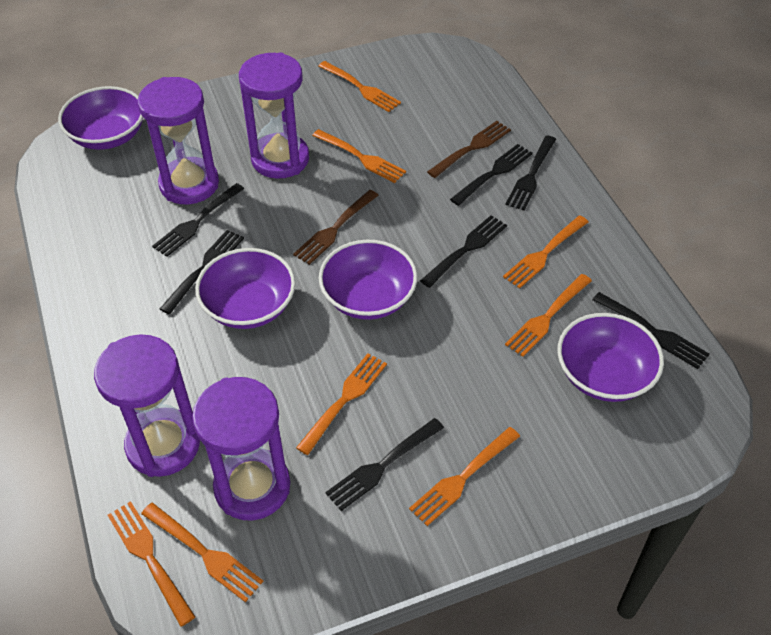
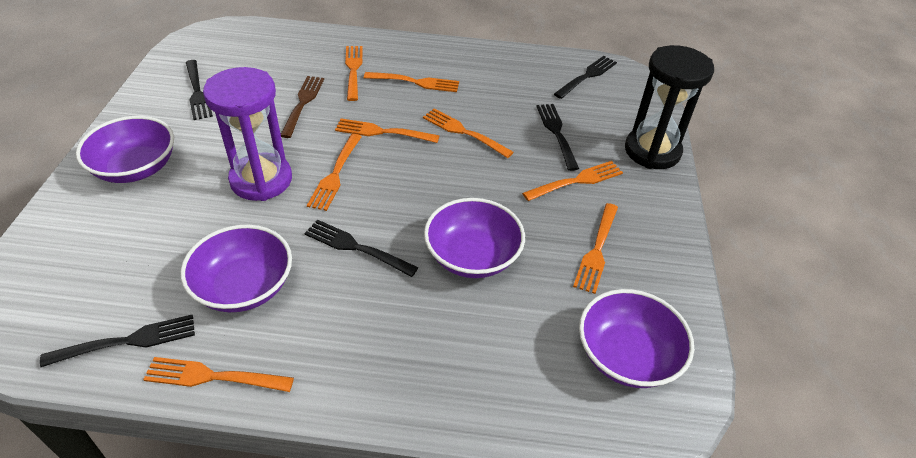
black fork: [152,183,244,257] [160,230,244,315] [325,418,444,511] [420,215,507,288] [450,144,533,206] [505,136,556,211] [593,292,710,369] = 7 -> [40,315,195,367] [186,60,213,120] [304,220,419,277] [536,104,579,171] [554,56,617,99] = 5
black hourglass: none = 0 -> [625,45,714,169] = 1
brown fork: [293,190,379,265] [427,121,511,178] = 2 -> [281,76,324,138] = 1
purple hourglass: [94,334,200,477] [137,77,219,204] [192,377,290,520] [239,52,309,179] = 4 -> [203,67,292,201] = 1

